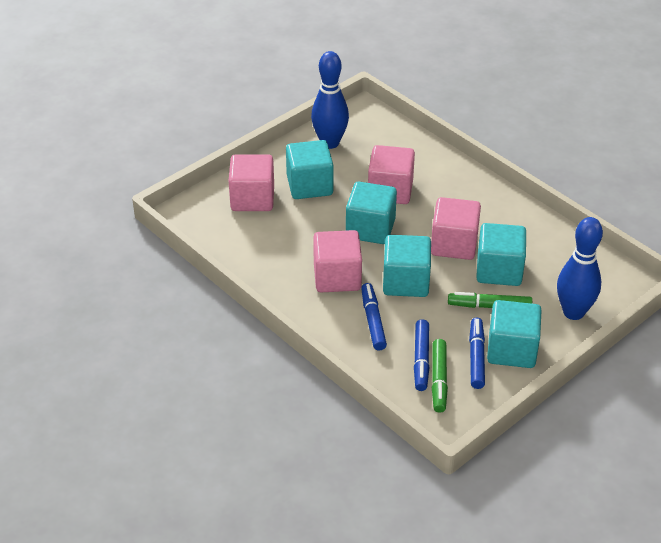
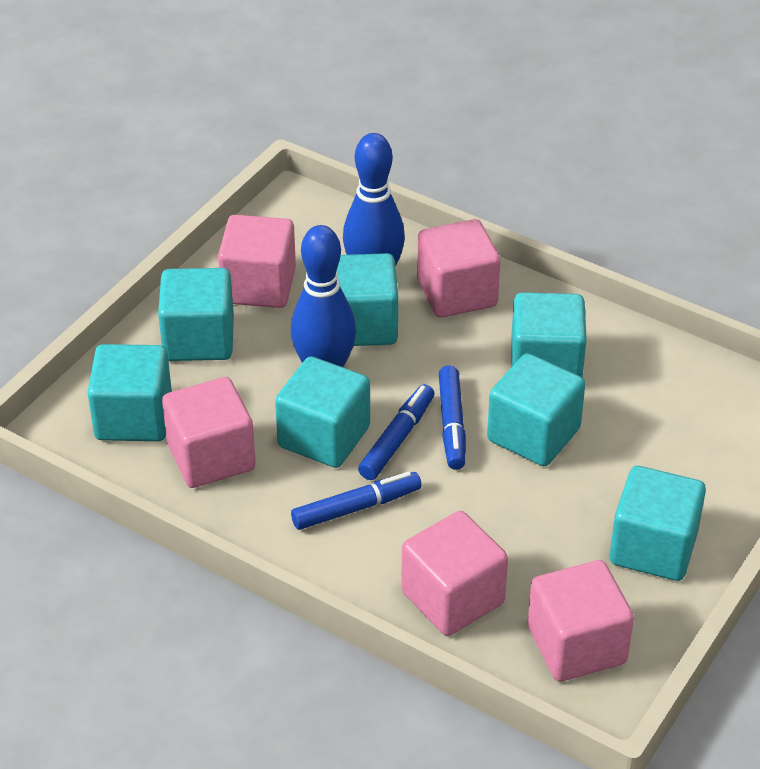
green marker: [432,339,448,413] [448,292,532,308] = 2 -> none = 0
pink cube: [229,154,274,211] [313,230,362,292] [368,145,415,204] [431,197,481,260] = 4 -> [162,377,256,488] [218,215,296,308] [401,511,508,636] [417,219,500,318] [528,560,634,682] = 5
turquoise cube: [286,140,333,199] [346,182,397,244] [383,235,431,297] [476,223,526,286] [487,300,542,368] = 5 -> [87,344,172,441] [158,268,234,361] [275,356,370,468] [336,253,398,346] [487,353,585,466] [511,292,587,378] [610,466,706,581] = 7

